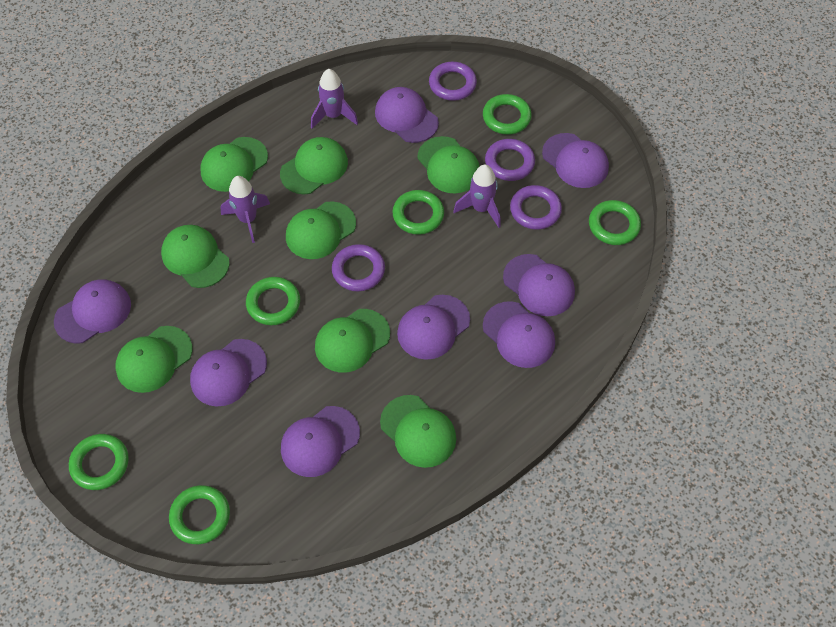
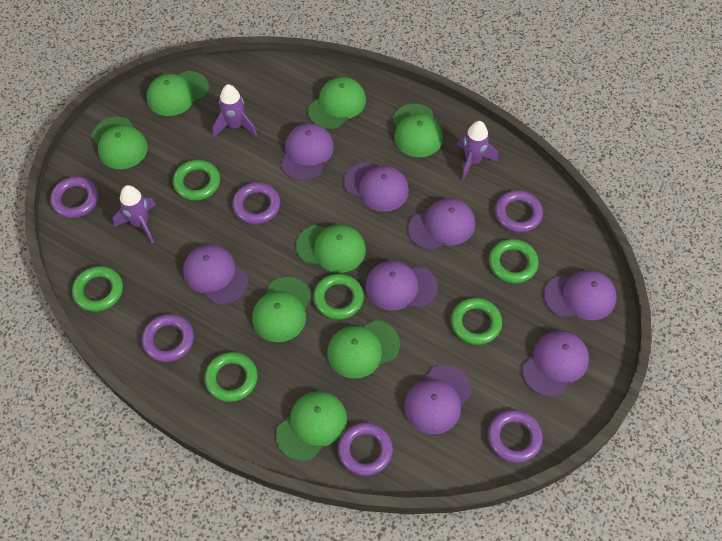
purple ring: [332,244,385,292] [429,62,477,101] [485,139,535,181] [510,185,562,230] = 4 -> [50,177,99,218] [142,314,194,362] [232,182,280,224] [338,422,393,476] [488,410,543,463] [495,190,543,233] = 6

